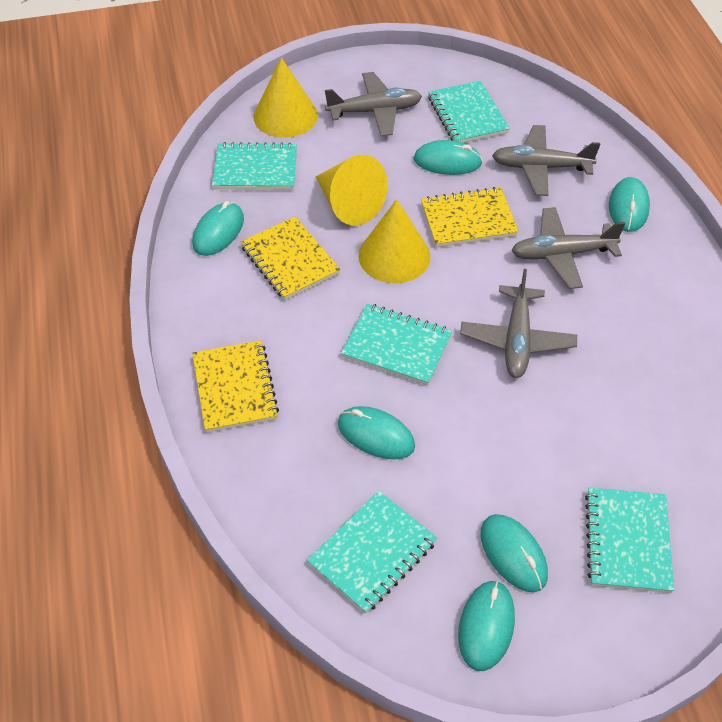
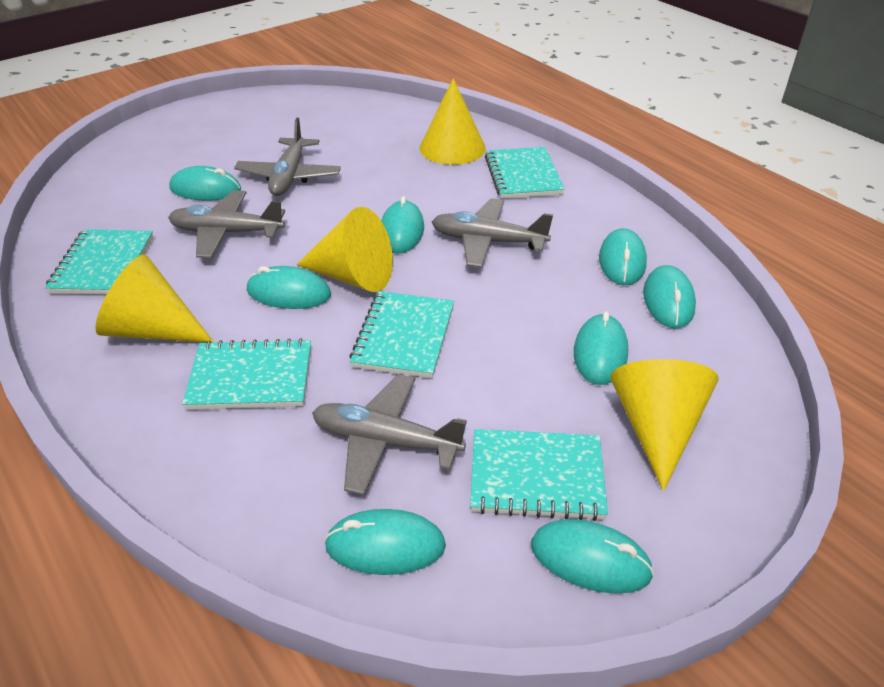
turquoise mouse: [192,201,244,256] [338,406,415,459] [414,140,483,175] [458,581,515,671] [480,514,548,592] [609,177,650,232] = 6 -> [169,166,241,201] [247,266,331,309] [324,509,446,575] [381,196,424,254] [531,519,654,594] [574,311,628,385] [599,228,647,285] [643,265,696,328] = 8
yellow cone: [253,58,318,138] [316,155,388,226] [358,199,430,283] = 3 -> [95,254,214,343] [296,207,393,292] [420,78,486,165] [610,359,719,491] = 4
yellow notebook: [192,340,279,433] [241,217,340,300] [421,187,518,247] = 3 -> none = 0

